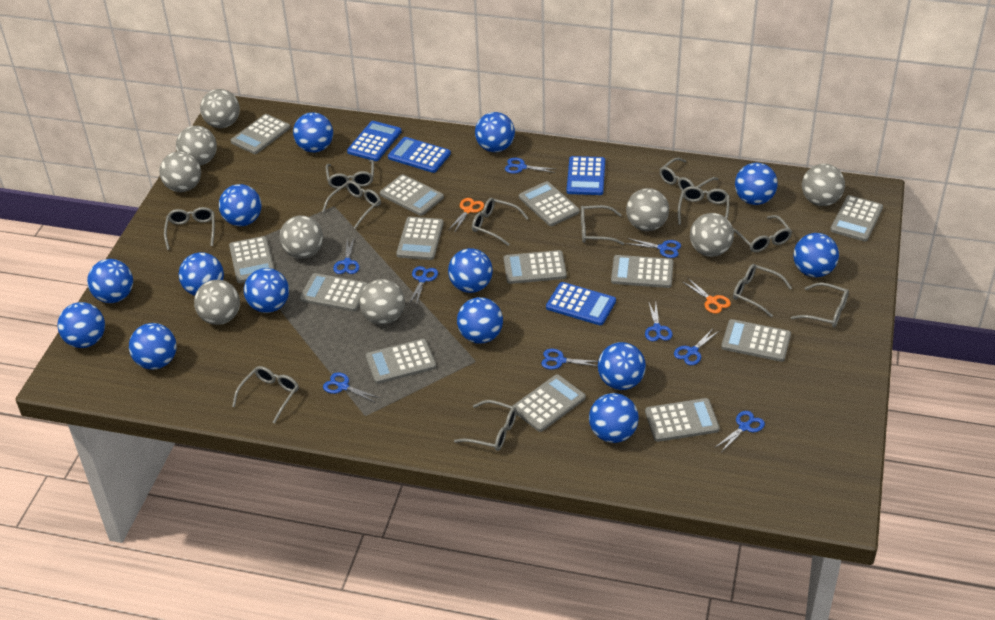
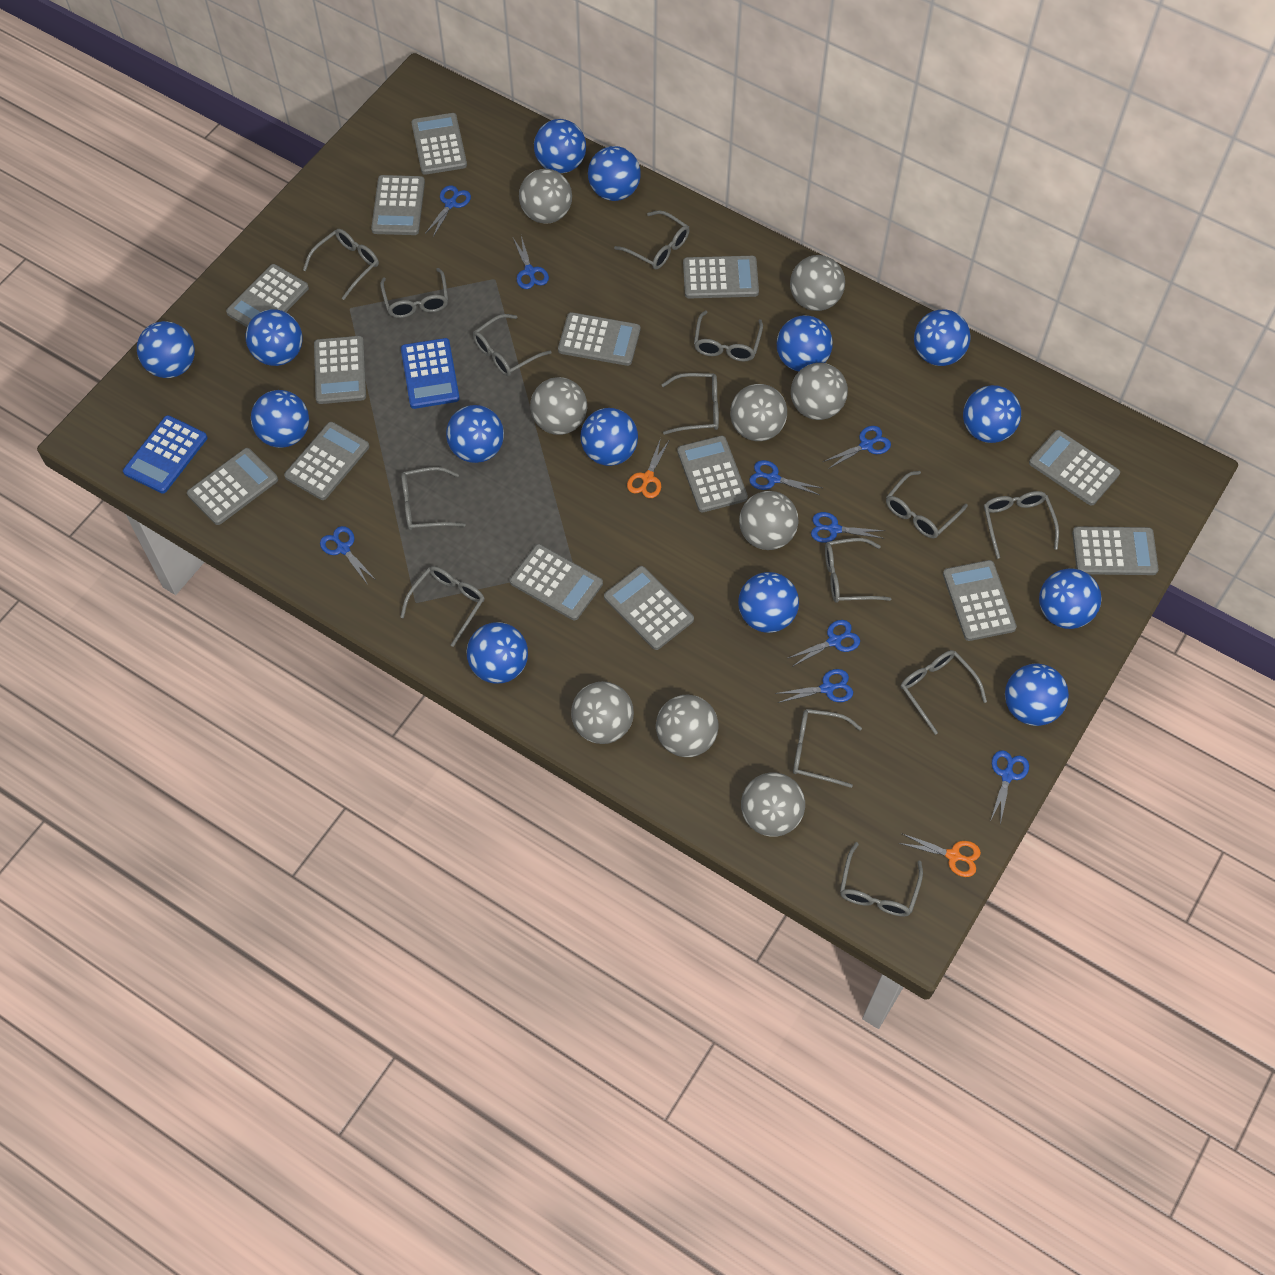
blue calculator: [347,121,402,161] [388,137,451,173] [546,282,616,325] [567,156,605,195] = 4 -> [123,415,207,494] [401,338,460,409] = 2
grey calculator: [229,236,274,283] [231,114,290,154] [300,273,368,311] [366,339,436,384] [380,174,444,216] [396,217,444,260] [504,250,567,284] [513,375,586,432] [519,181,580,226] [611,255,674,288] [645,398,720,442] [721,319,791,362] [830,195,883,241] = 13 -> [187,448,278,525] [226,264,309,327] [284,422,369,500] [314,336,366,404] [371,175,425,235] [411,113,467,175] [510,544,603,620] [558,312,640,366] [604,566,694,650] [677,436,748,512] [683,256,759,298] [943,560,1017,641] [1029,430,1120,506] [1072,527,1159,575] = 14
grey glasses: [164,207,215,250] [232,366,299,423] [322,181,381,229] [326,160,374,189] [454,400,517,451] [472,198,529,246] [581,205,625,245] [660,158,719,191] [678,186,729,225] [733,215,792,252] [733,264,792,317] [791,282,849,328] = 12 -> [303,229,379,300] [380,268,448,318] [400,566,485,647] [401,467,466,530] [473,314,551,377] [614,210,690,270] [661,373,719,435] [694,311,763,361] [793,709,862,788] [825,538,891,603] [840,842,923,916] [886,471,968,538] [901,650,987,735] [984,491,1059,559] = 14

